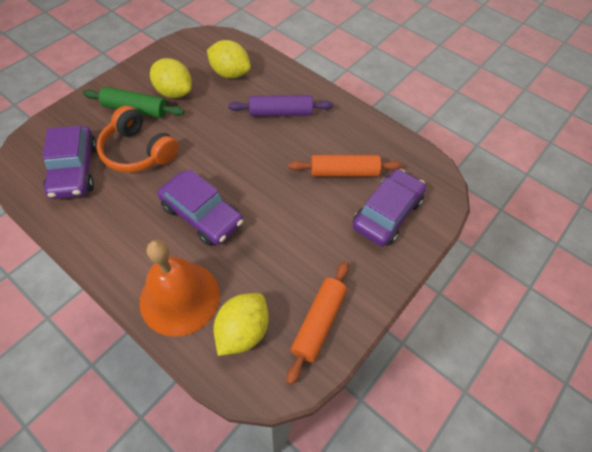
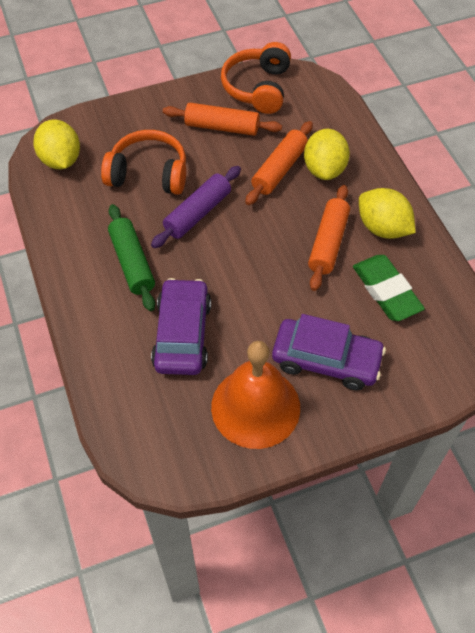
green eraser: none = 0 -> [353,255,425,321] = 1
orange headphones: [97,106,179,173] = 1 -> [101,130,186,195] [221,42,291,114] = 2
orange rolling pin: [286,261,349,385] [288,155,402,176] = 2 -> [163,103,282,136] [245,121,313,205] [308,185,350,291] = 3
purple car: [42,126,97,199] [157,169,243,246] [353,169,426,246] = 3 -> [151,278,211,375] [272,314,386,390] = 2

